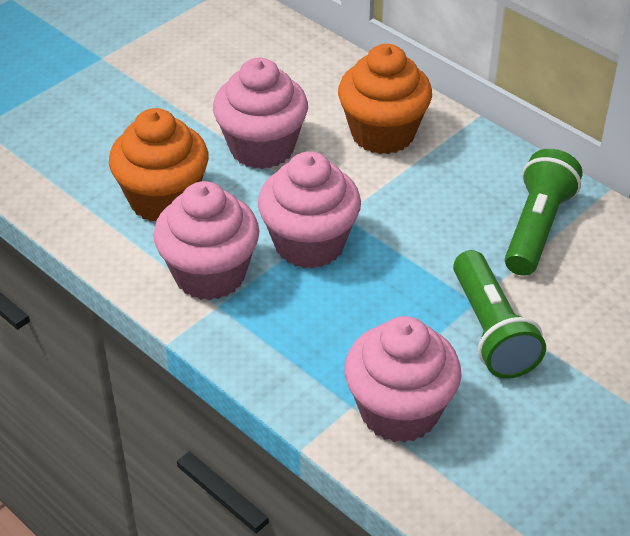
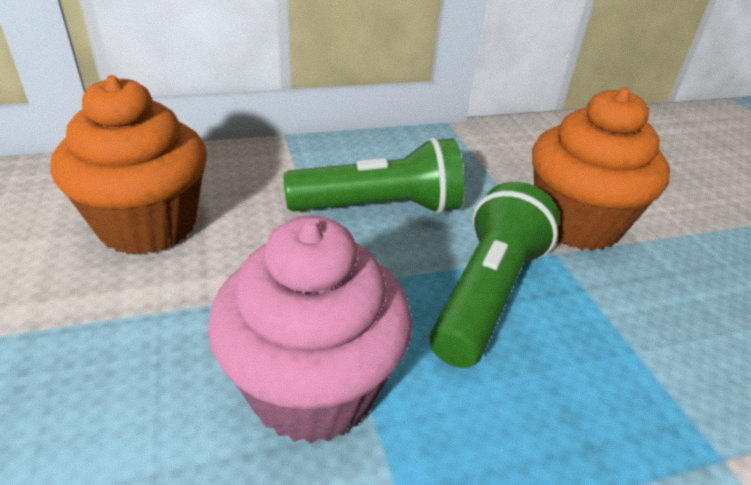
pink cupcake: [153,181,259,300] [213,58,308,169] [258,151,361,269] [344,316,462,443] = 4 -> [208,216,412,444] = 1

